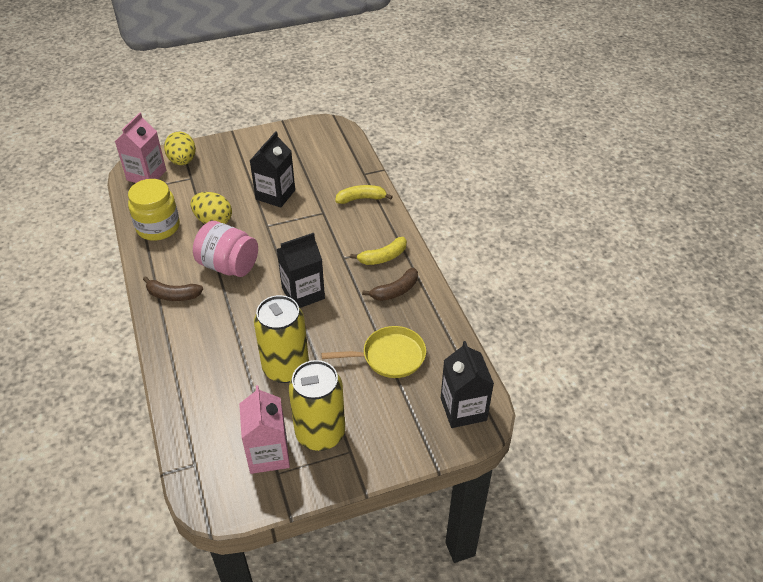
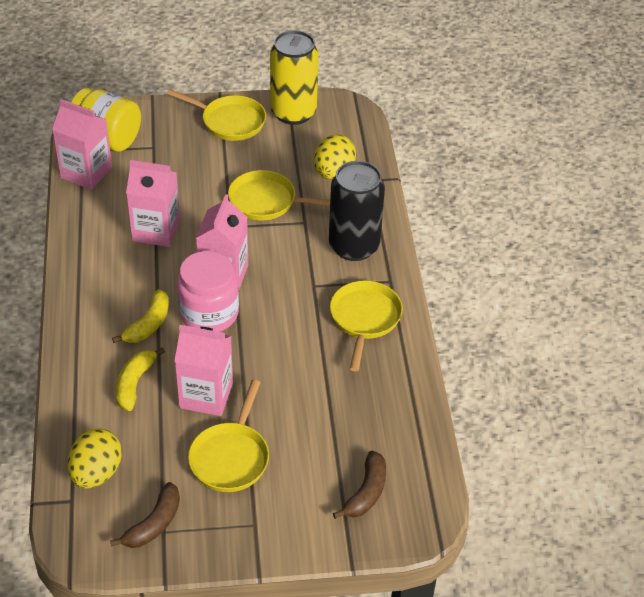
black can: none = 0 -> [329,161,385,261] = 1
black carton: [250,131,295,208] [277,233,325,308] [441,341,494,428] = 3 -> none = 0
pink carton: [115,112,166,183] [239,385,290,474] = 2 -> [52,99,112,190] [126,160,180,247] [174,325,233,416] [196,194,248,289] = 4
yellow can: [254,295,309,383] [289,360,345,451] = 2 -> [270,30,319,125] = 1
yellow pan: [321,326,426,378] = 1 -> [167,89,266,141] [188,380,269,492] [228,170,330,220] [330,281,403,372] = 4

